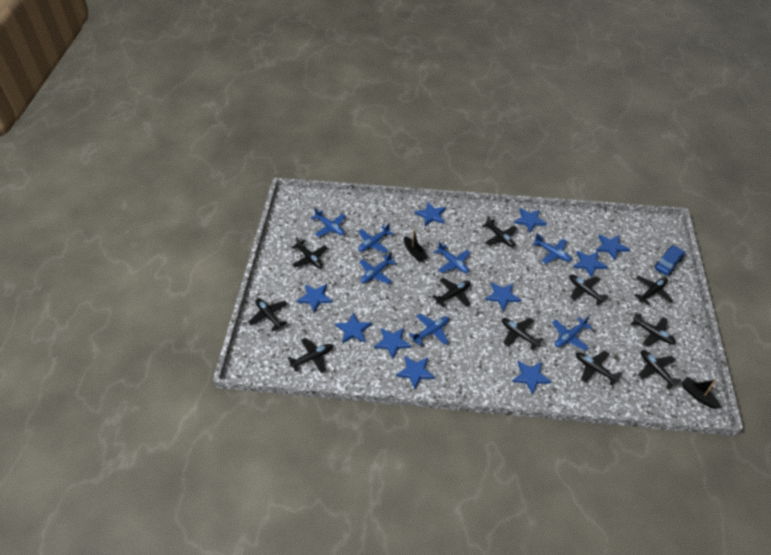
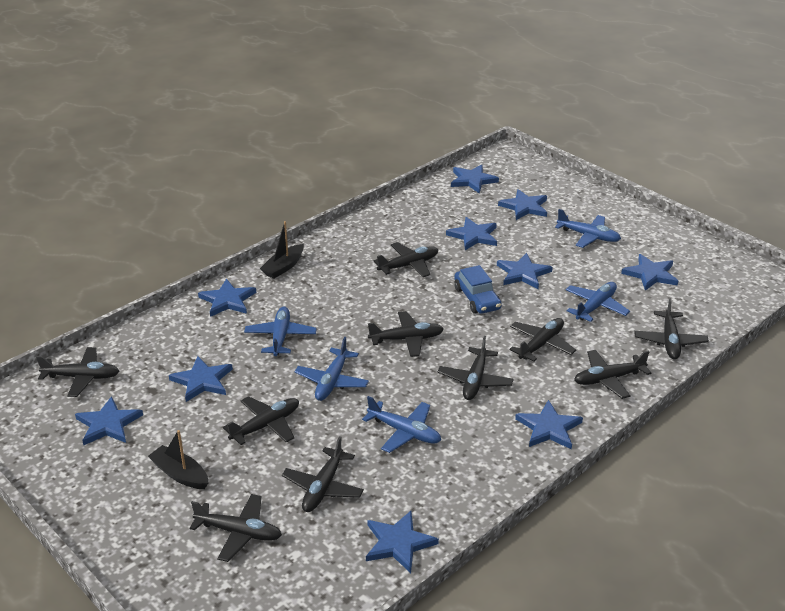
black plane: [248,298,287,331] [288,338,333,373] [291,237,328,269] [432,278,471,307] [482,216,517,247] [502,318,543,350] [569,275,609,305] [576,351,622,386] [631,312,676,347] [634,276,673,305] [638,350,682,389] = 11 -> [36,347,119,397] [189,494,282,562] [223,396,299,445] [282,436,364,512] [368,311,444,357] [374,242,438,277] [438,336,514,400] [509,318,576,361] [574,350,651,399] [634,298,709,359] = 10
blue plane: [311,208,346,237] [358,223,393,253] [360,252,396,284] [409,314,449,346] [434,241,470,273] [532,234,572,264] [552,316,592,351] = 7 -> [244,307,317,356] [295,337,369,401] [362,396,441,453] [555,209,621,248] [566,282,630,322] = 5

